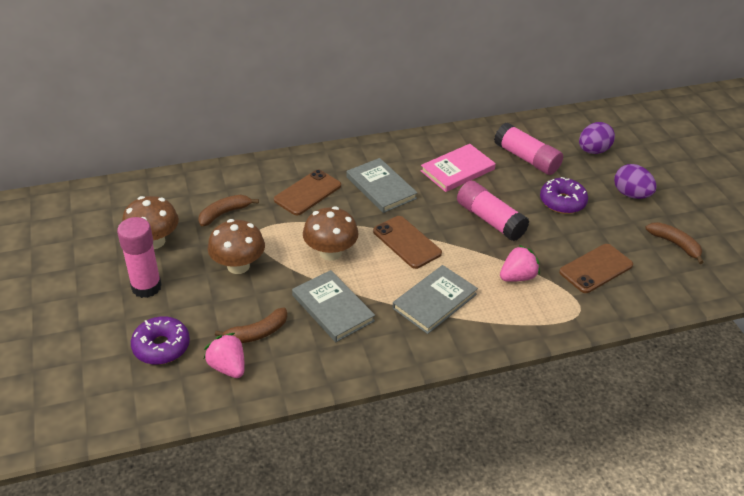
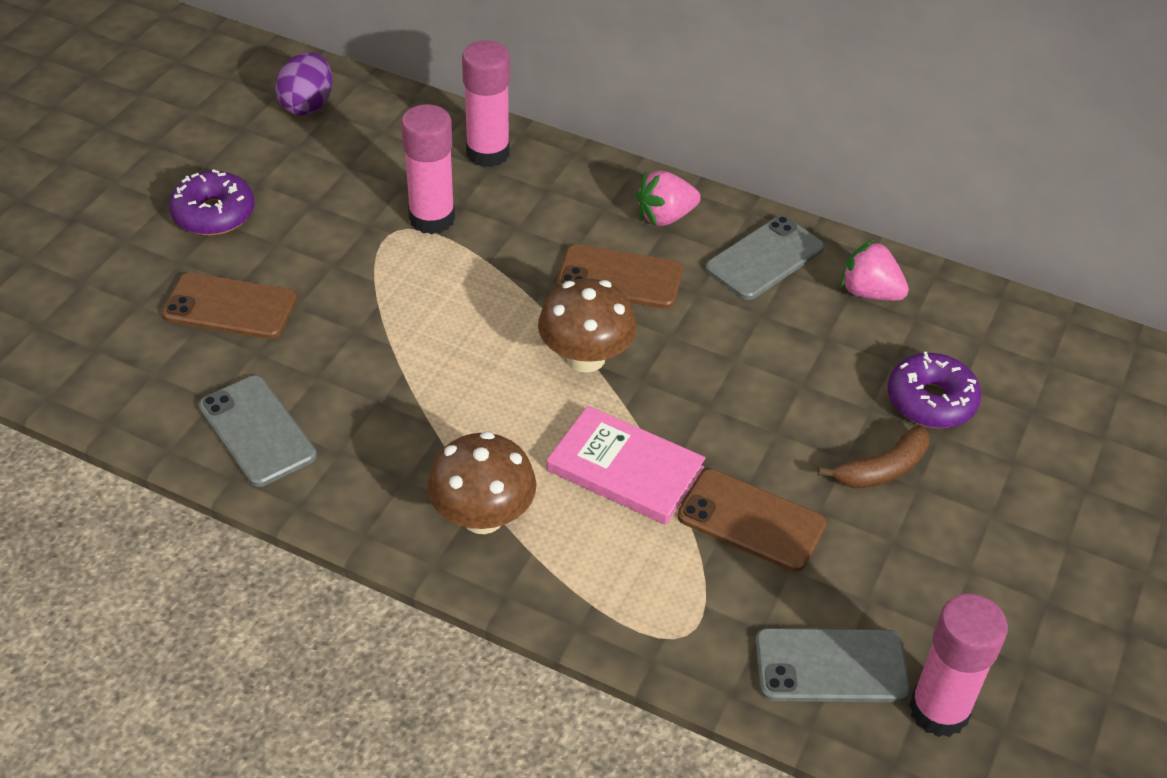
brown banana: [198,195,259,226] [215,307,287,343] [645,222,704,264] = 3 -> [818,425,929,488] = 1
brown mushroom: [122,196,179,249] [208,219,265,274] [303,206,359,261] = 3 -> [427,431,536,534] [538,278,637,373] = 2
grey book: [292,270,375,342] [346,158,417,213] [392,265,478,334] = 3 -> none = 0
grey phone: none = 0 -> [199,376,317,487] [705,216,824,300] [755,628,910,702] = 3
purple egg: [579,122,615,154] [614,164,657,199] = 2 -> [275,52,333,116] = 1

